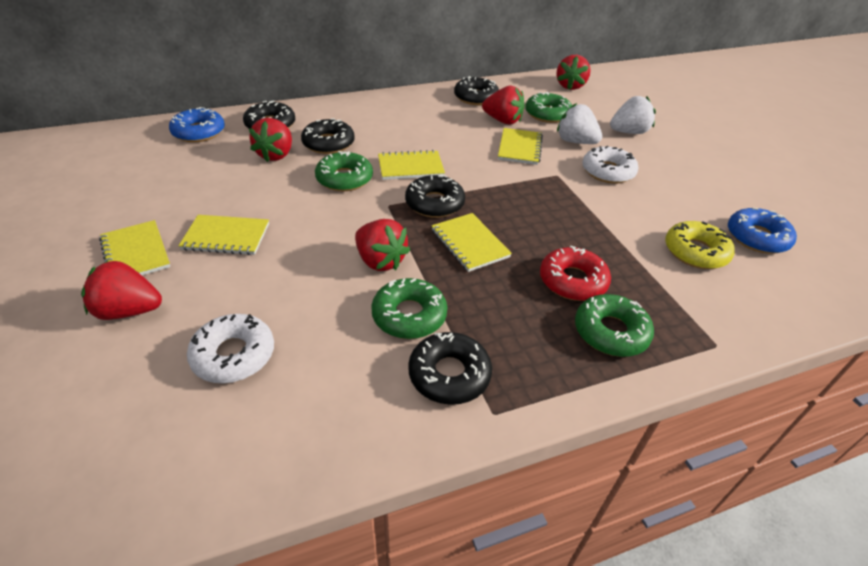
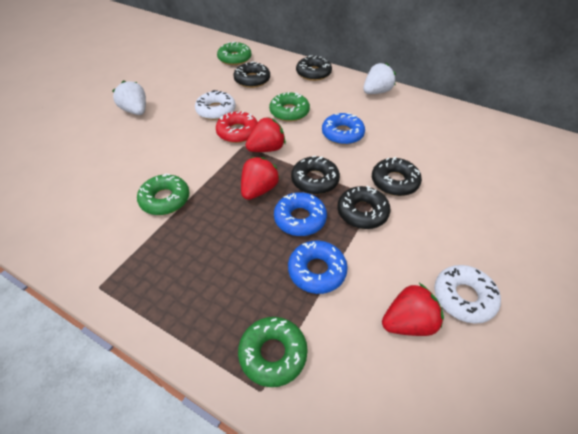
blue donut: [169,107,225,142] [728,208,797,254] = 2 -> [274,192,327,236] [288,241,348,294] [322,113,365,145] = 3
red strawberry: [81,260,162,320] [249,118,292,162] [355,219,410,271] [482,86,525,125] [556,55,591,90] = 5 -> [241,157,280,200] [246,117,286,152] [382,283,444,336] = 3
yellow donut: [665,221,735,269] = 1 -> none = 0
yellow notebook: [99,220,170,275] [179,215,269,255] [378,150,445,180] [432,213,512,272] [498,128,543,165] = 5 -> none = 0

